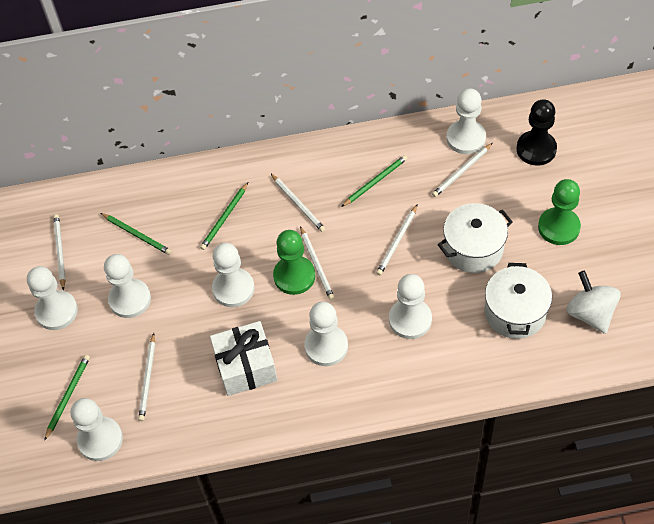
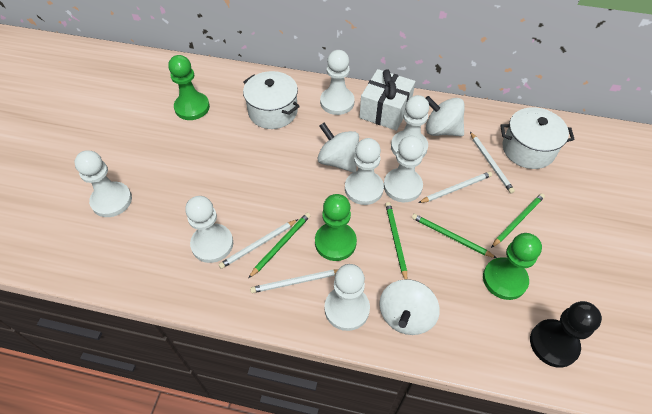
green pawn: [273,230,315,295] [538,179,581,245] = 2 -> [168,55,210,120] [315,194,357,261] [483,233,542,300] = 3
white pencil: [53,214,66,290] [138,333,155,421] [271,174,326,232] [300,226,335,300] [376,204,418,275] [432,143,492,197] = 6 -> [219,219,298,269] [250,270,338,293] [418,172,492,203] [470,132,515,193] = 4
white spinning top: [566,270,621,334] = 1 -> [318,123,359,172] [379,279,440,335] [426,96,465,136] = 3

